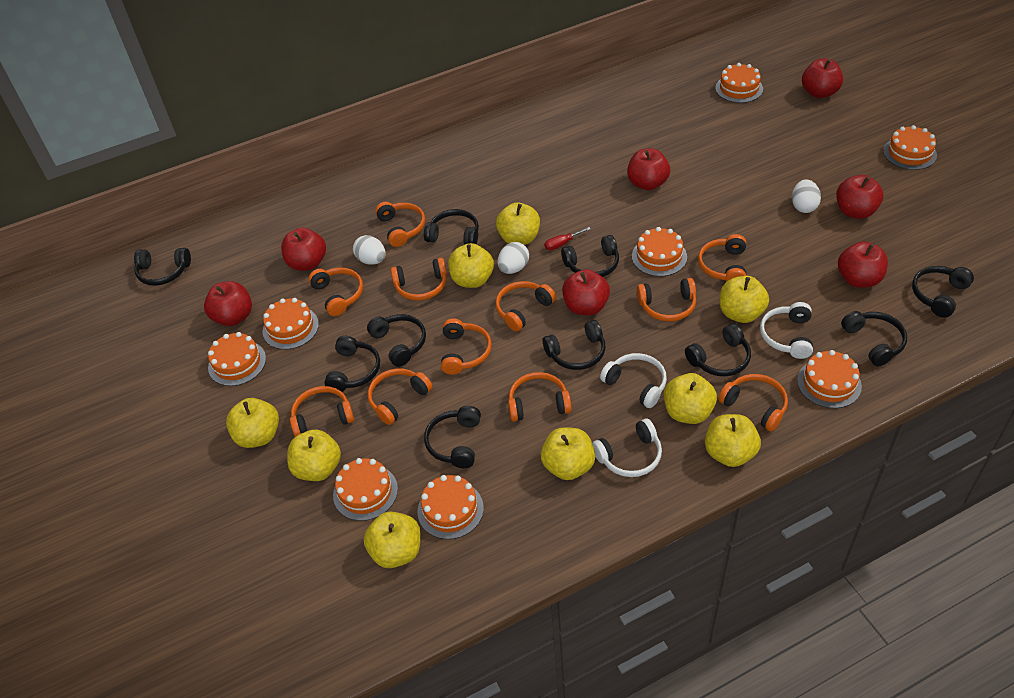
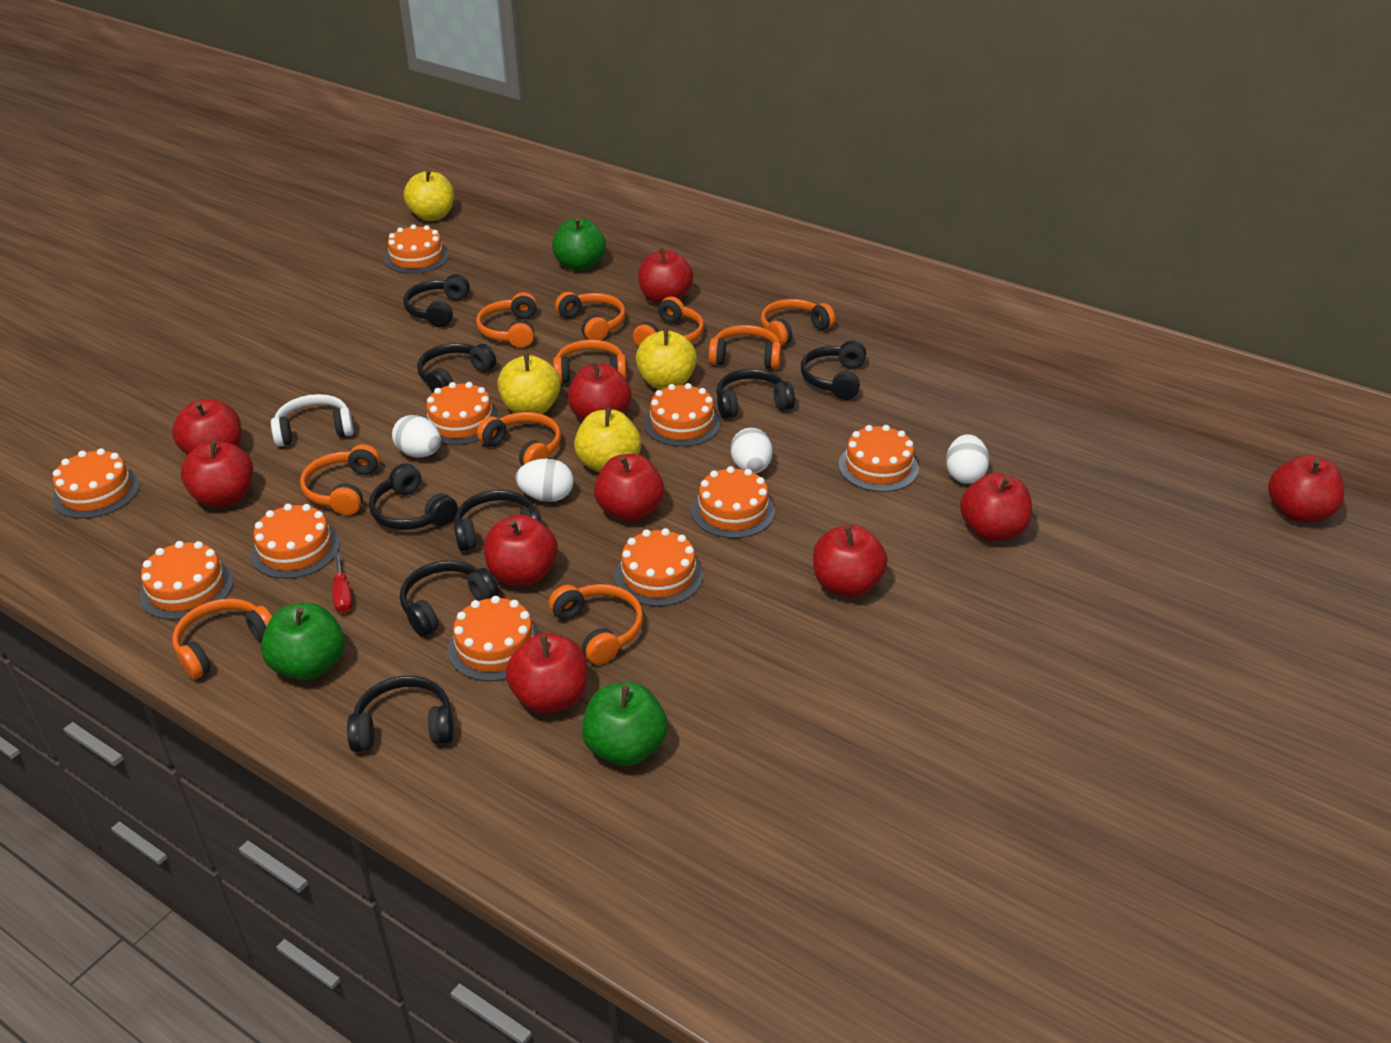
black headphones: [134,248,191,286] [324,336,380,392] [367,314,426,367] [424,209,479,244] [424,406,481,468] [543,320,605,370] [561,235,619,277] [685,324,751,376] [841,311,907,366] [912,266,974,318] = 10 -> [347,676,453,752] [369,463,458,530] [400,560,499,636] [403,274,470,327] [417,343,496,392] [454,490,542,551] [716,369,795,418] [801,341,866,400] = 8
green apple: none = 0 -> [261,602,344,680] [552,218,606,271] [582,682,668,766] = 3
orange cake: [208,332,266,386] [262,298,319,350] [333,458,398,521] [417,475,484,539] [632,227,687,277] [715,63,763,103] [797,350,862,408] [883,125,937,170] = 8 -> [53,448,140,519] [140,541,233,620] [251,504,340,579] [385,224,449,274] [424,382,499,445] [448,596,540,681] [615,528,703,606] [644,383,720,447] [692,466,775,538] [838,425,919,492] = 10
orange headphones: [290,386,354,437] [308,268,363,316] [368,368,432,425] [375,202,425,247] [391,258,447,301] [441,318,492,375] [495,281,556,332] [508,372,572,421] [637,278,696,322] [698,234,746,282] [718,374,788,432] = 11 -> [172,598,272,679] [300,444,380,515] [476,292,537,348] [477,412,561,466] [549,584,643,665] [553,340,627,384] [555,292,626,340] [633,297,704,346] [709,325,781,369] [761,299,835,346] = 10
red apple: [204,281,252,326] [281,227,326,271] [562,269,610,315] [627,148,670,190] [802,58,843,98] [836,175,884,219] [838,241,888,288] = 7 -> [172,399,242,455] [181,440,254,508] [484,515,558,586] [506,633,588,713] [568,362,631,421] [594,454,664,522] [638,248,693,304] [813,525,888,597] [960,473,1032,541] [1268,455,1344,523] = 10
white egg: [353,235,386,265] [498,242,529,274] [792,179,821,213] = 3 -> [392,415,441,458] [516,458,574,502] [730,428,773,473] [946,434,989,483] = 4
white headphones: [592,419,662,477] [600,353,667,408] [760,302,813,359] = 3 -> [271,394,354,447] = 1
yellow apple: [226,398,279,448] [287,430,341,481] [364,511,421,568] [448,243,494,288] [496,203,540,245] [541,427,595,480] [664,373,717,424] [705,414,761,467] [720,276,769,323] = 9 -> [404,169,454,221] [497,353,561,414] [574,408,641,472] [636,328,697,390] = 4

